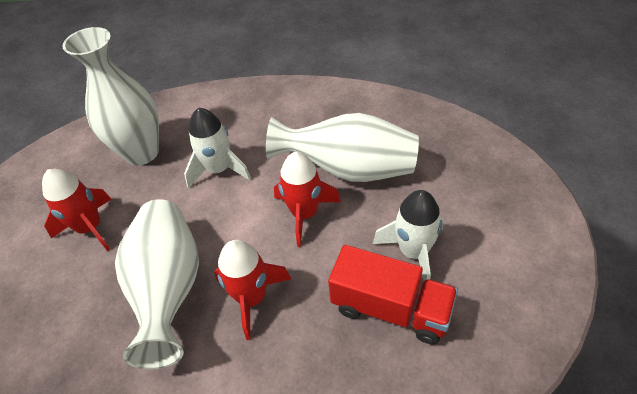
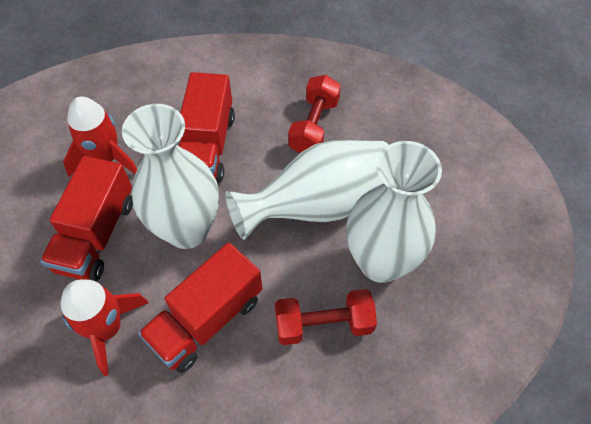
red dumbbell: none = 0 -> [275,289,377,345] [288,75,341,153] = 2
red rocket: [42,169,111,251] [214,240,291,340] [274,152,341,247] = 3 -> [60,279,149,376] [63,97,137,177] = 2
red truck: [328,245,458,345] = 1 -> [40,156,133,281] [138,242,262,373] [179,72,235,183] = 3
white rocket: [184,108,251,188] [373,190,443,281] = 2 -> none = 0

